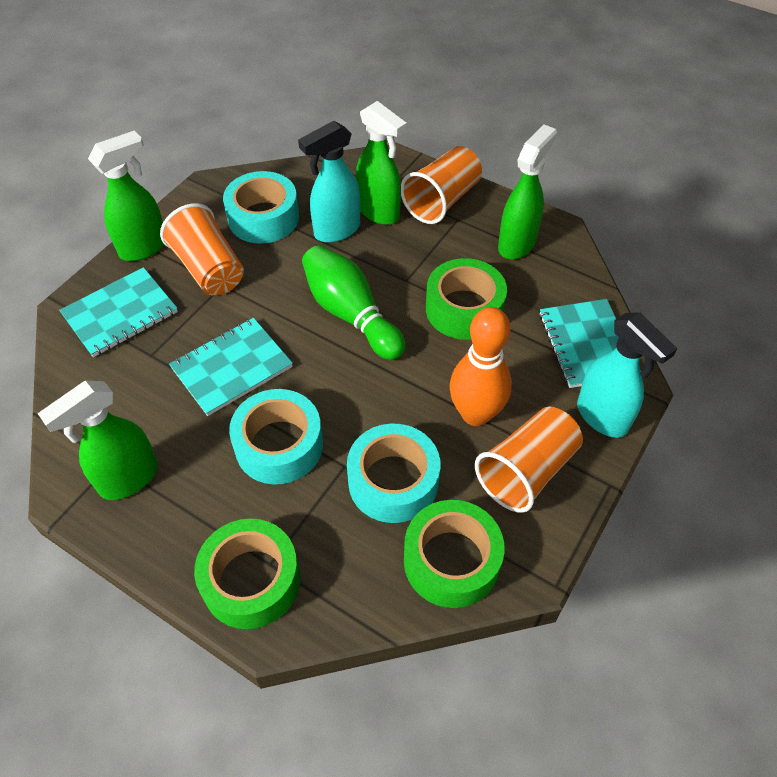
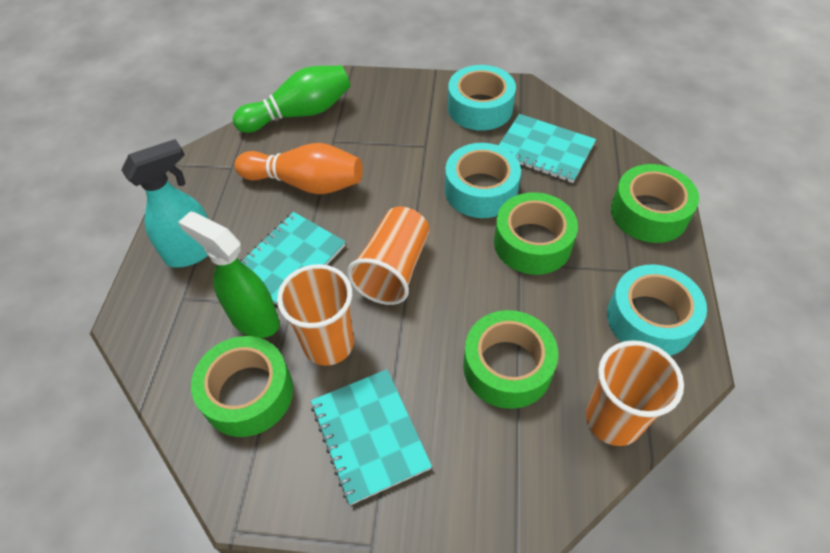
green spray bottle: [38,381,158,500] [88,130,164,261] [356,101,407,225] [498,125,557,260] = 4 -> [178,211,280,338] = 1
green tape: [194,519,300,629] [404,500,505,608] [426,258,507,340] = 3 -> [191,336,293,437] [463,310,558,409] [494,192,578,275] [611,164,699,243] = 4
turquoise spray bottle: [298,121,360,243] [577,312,678,438] = 2 -> [121,139,209,268] = 1

